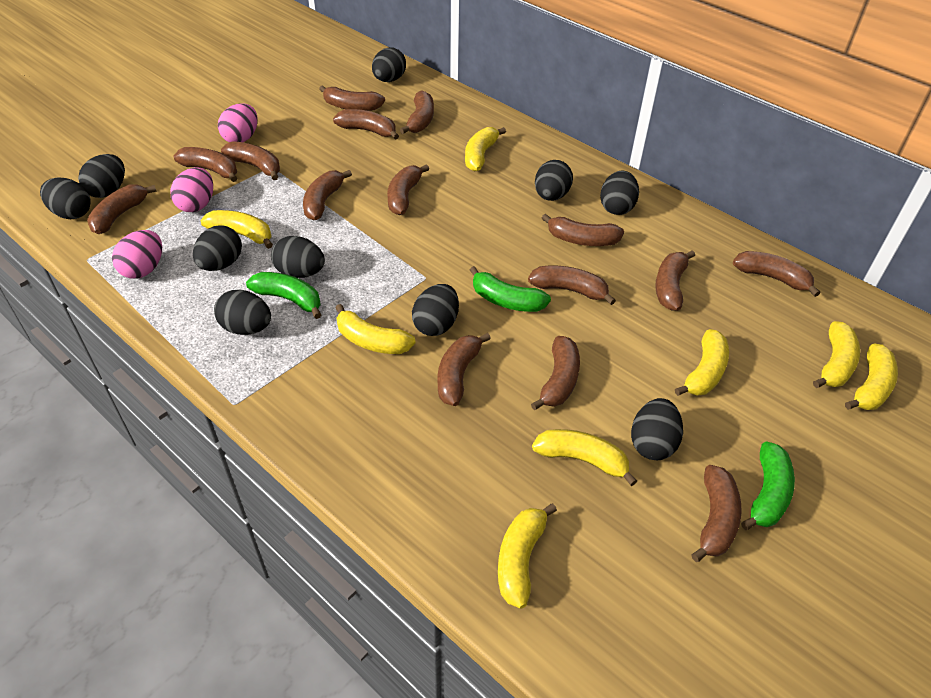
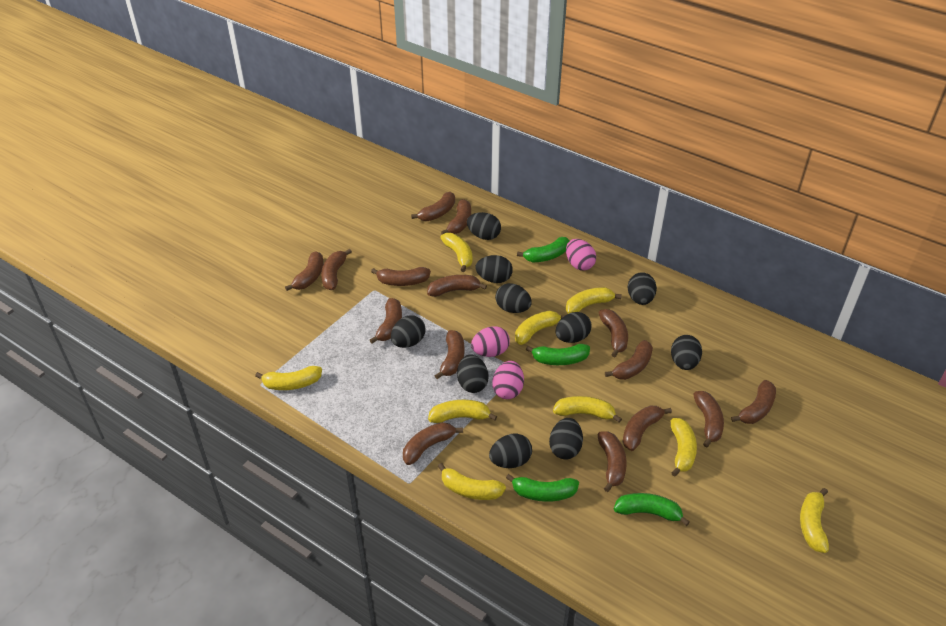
green banana: [246,272,321,319] [470,266,551,312] [741,441,795,530] = 3 -> [506,474,579,502] [517,237,569,262] [526,344,590,365] [614,493,690,526] = 4
yellow banana: [200,210,273,249] [336,304,416,354] [465,127,506,172] [498,503,557,608] [532,429,637,486] [675,329,729,396] [813,321,860,388] [845,343,898,410] = 8 -> [255,366,322,390] [428,400,497,423] [437,463,506,500] [440,233,473,272] [515,311,565,345] [553,396,622,423] [566,287,622,314] [671,418,697,477] [800,488,829,553] = 9

